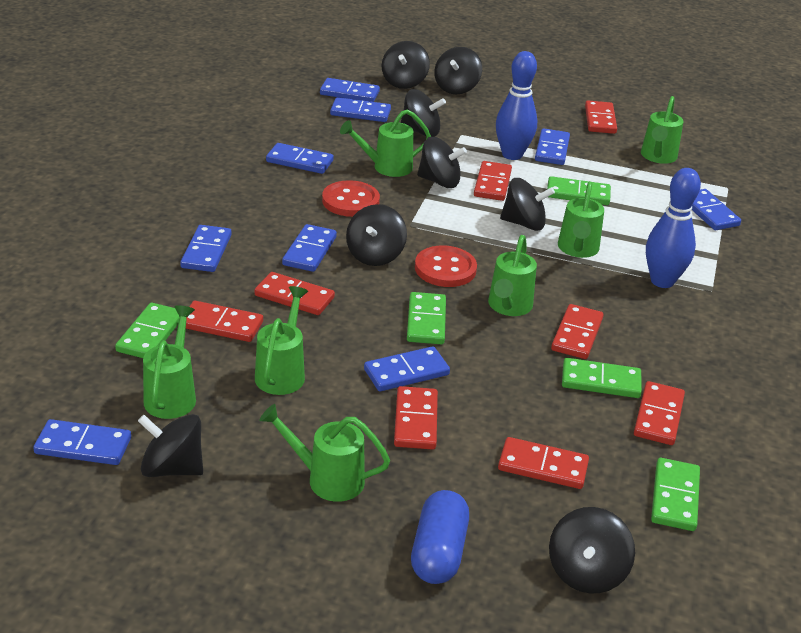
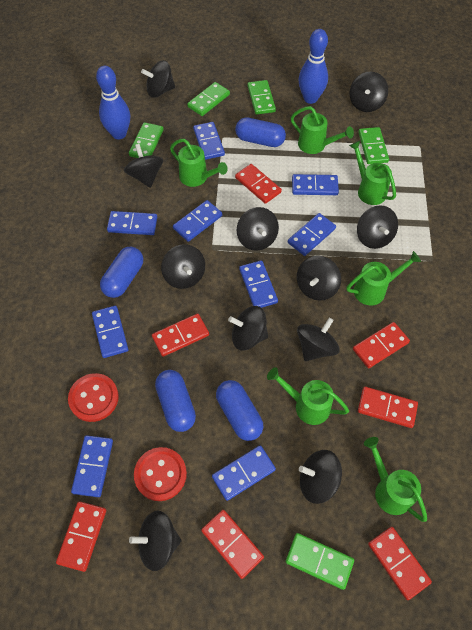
black spinning top: [138,414,203,477] [346,204,407,266] [382,41,430,89] [401,89,446,137] [417,137,467,188] [434,47,482,94] [500,178,555,231] [549,507,635,593] = 8 -> [124,144,163,188] [129,511,181,571] [141,60,175,98] [161,244,205,289] [228,306,268,350] [237,207,279,251] [297,256,341,301] [297,317,340,361] [299,450,342,504] [350,72,388,112] [357,205,398,249] = 11
blue capsule: [411,490,469,584] = 1 -> [100,247,143,298] [155,370,196,432] [216,380,263,441] [235,117,286,147] = 4
green watering can: [143,305,196,419] [255,286,308,395] [259,404,390,502] [340,109,431,177] [488,235,537,316] [558,181,604,258] [641,96,683,164] = 7 -> [170,139,228,187] [267,367,349,425] [291,106,354,154] [346,251,421,305] [349,141,396,205] [364,437,427,522] = 6
red domino: [186,301,263,342] [255,272,335,315] [394,386,438,450] [474,161,512,201] [498,437,589,489] [551,304,604,359] [585,100,617,134] [634,381,685,445] = 8 -> [56,501,106,572] [152,314,209,357] [201,510,264,579] [235,164,282,204] [353,322,410,368] [358,387,418,428] [368,527,432,600] = 7

